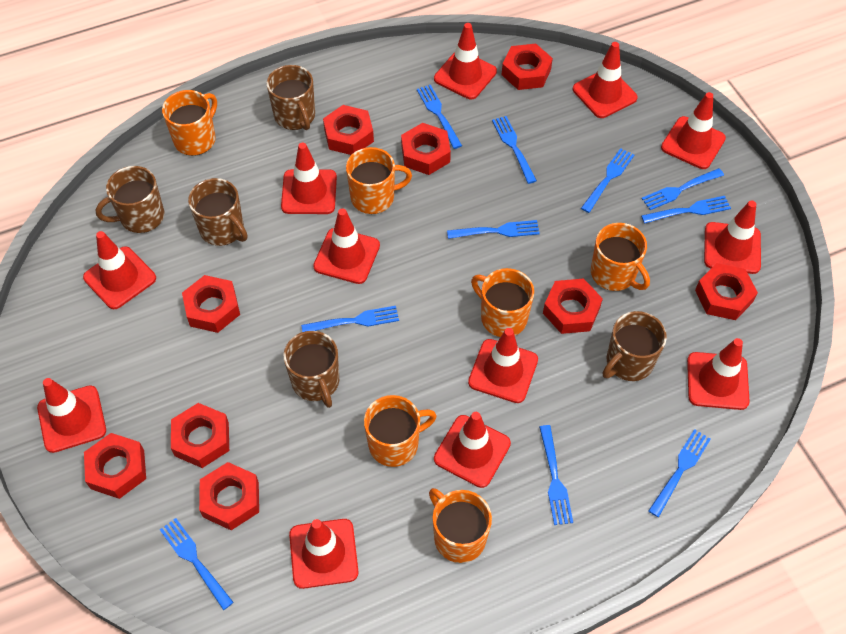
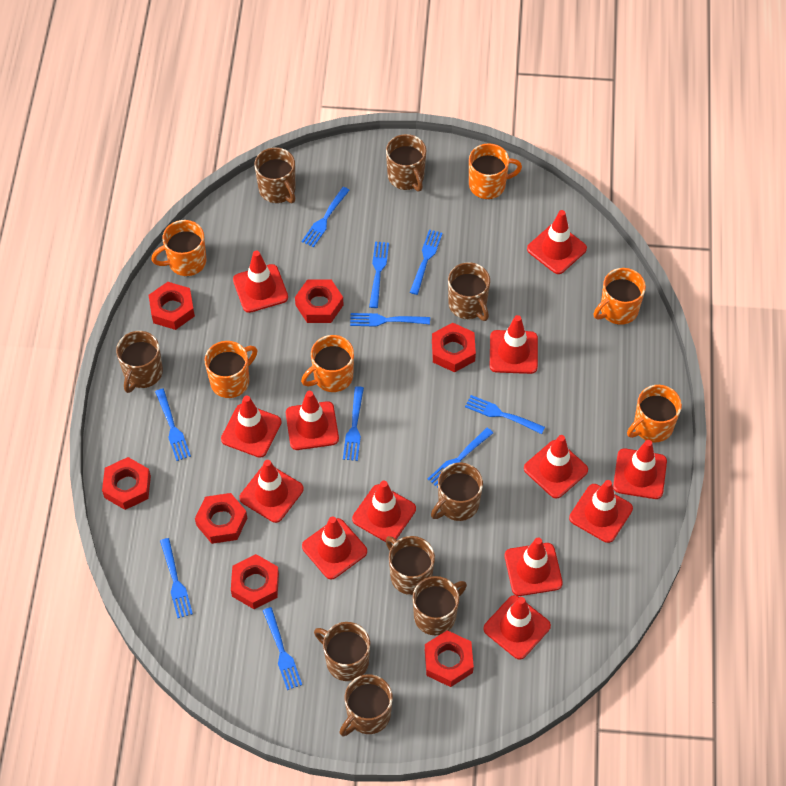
brown mug: [95,166,164,233] [188,178,247,246] [267,65,315,130] [283,331,339,408] [603,311,667,381] = 5 -> [116,331,163,393] [254,147,295,203] [314,622,370,681] [339,674,393,736] [385,536,435,595] [386,134,426,192] [413,576,467,635] [431,462,483,521] [448,262,490,321] = 9
red nut: [84,433,146,499] [171,403,229,468] [182,275,240,333] [199,462,259,530] [323,105,374,155] [401,123,451,175] [502,44,553,90] [543,279,603,334] [695,263,758,320] = 9 -> [102,457,151,510] [149,282,195,330] [195,493,247,544] [231,554,279,609] [295,279,344,323] [425,630,474,687] [432,323,476,372] = 7
red traffic cone: [37,378,106,453] [83,231,156,309] [281,143,337,214] [289,519,359,589] [313,208,380,284] [434,23,497,99] [434,412,511,488] [468,328,538,403] [573,42,638,118] [661,92,726,169] [687,338,750,410] [704,200,761,274] = 12 -> [221,395,282,458] [233,251,288,313] [239,460,304,523] [286,391,339,450] [302,516,367,580] [352,481,416,542] [483,595,551,659] [490,315,538,374] [505,537,563,596] [524,435,588,499] [527,210,587,274] [569,480,633,543] [613,440,667,499] = 13

